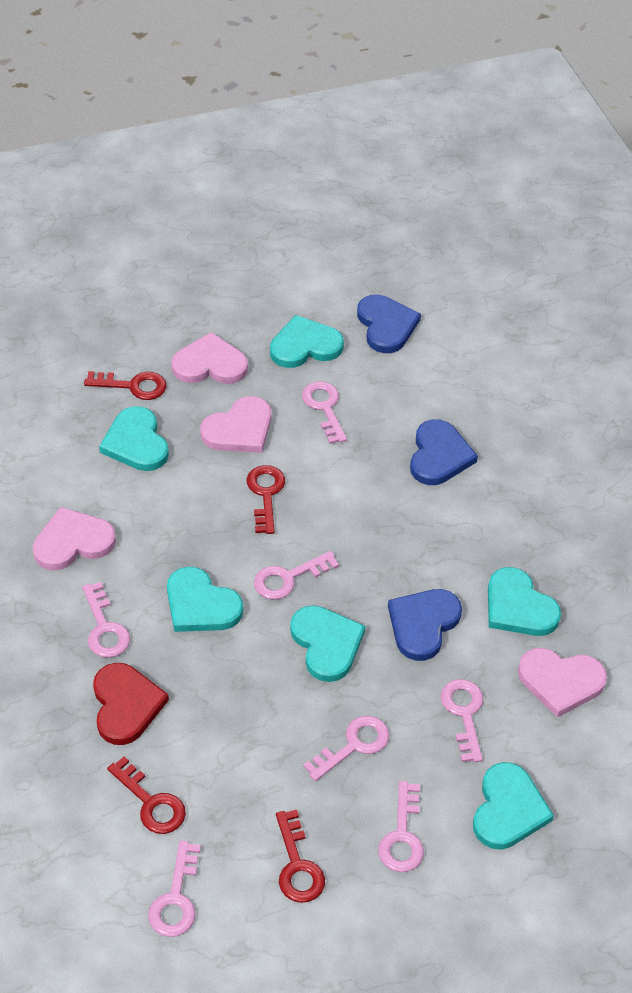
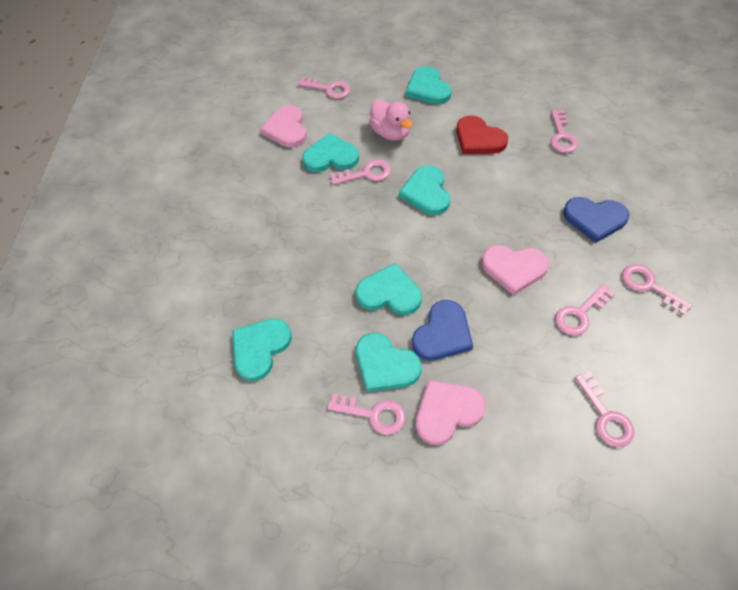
blue heart: [357,295,421,353] [388,589,462,661] [410,419,478,485] = 3 -> [412,300,473,361] [563,197,630,243] = 2
pink duck: none = 0 -> [369,99,413,141] = 1
pink heart: [33,507,116,570] [171,332,248,384] [200,396,271,453] [518,648,607,717] = 4 -> [260,105,307,148] [416,380,486,445] [482,245,549,295] = 3
red key: [84,371,167,400] [107,756,186,834] [247,465,285,534] [276,810,325,903] = 4 -> none = 0

